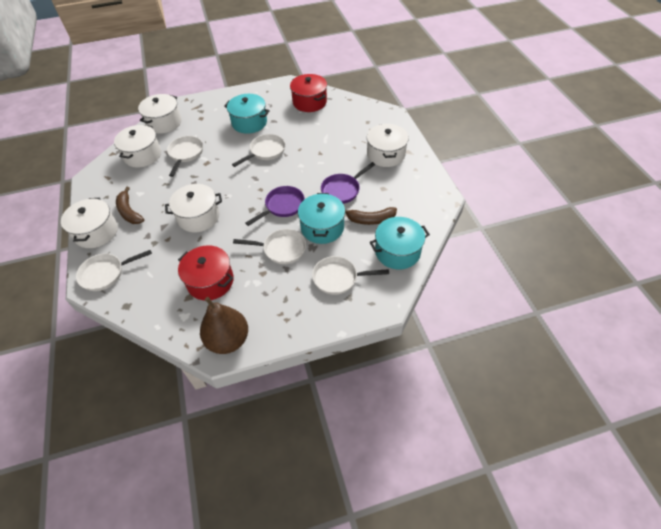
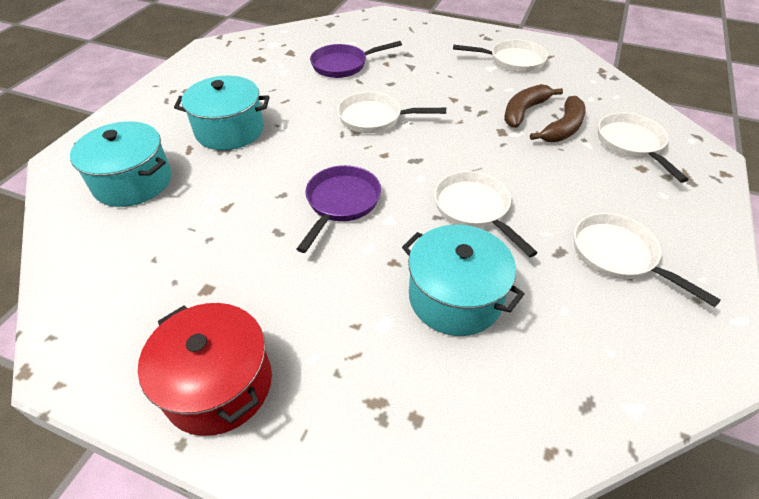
brown pear: [200,297,248,354] = 1 -> none = 0
red pot: [178,245,234,300] [290,74,327,112] = 2 -> [138,303,272,436] = 1
white pot: [61,198,118,248] [114,125,161,168] [138,94,182,134] [165,184,222,232] [367,124,409,167] = 5 -> none = 0

